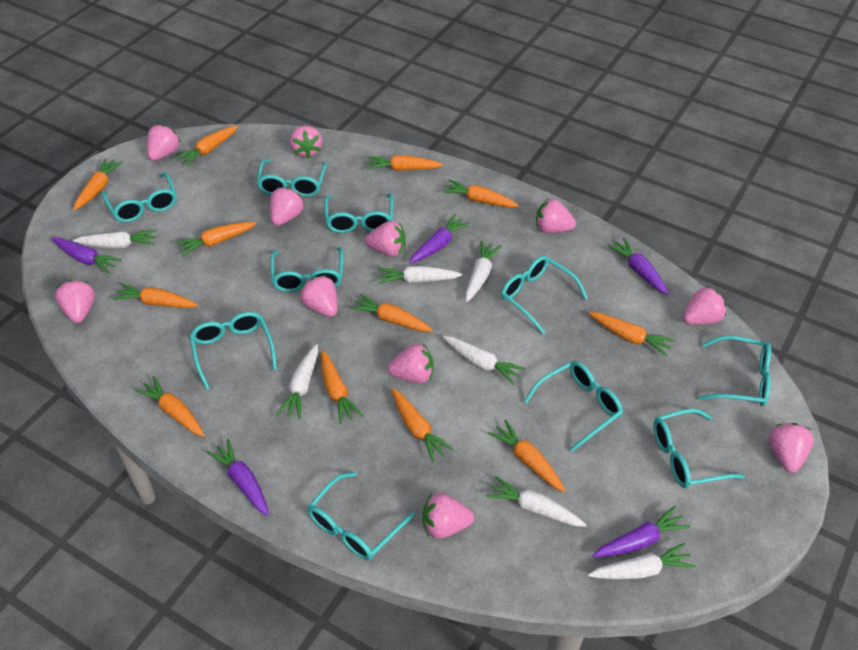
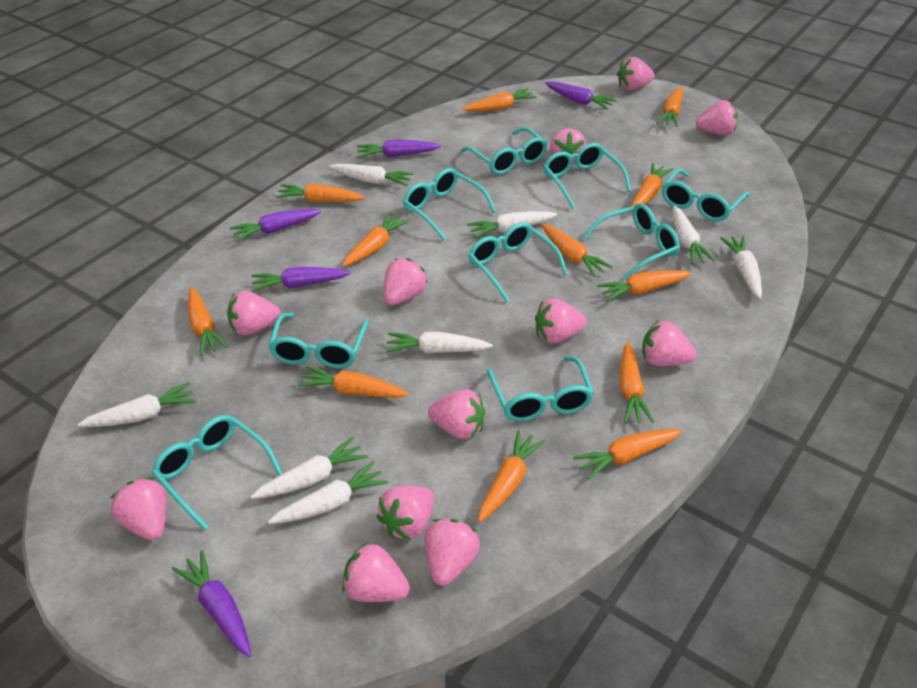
pink strawberry: [55,280,95,323] [147,124,181,161] [270,187,304,226] [290,126,322,159] [300,275,338,317] [365,221,406,256] [388,344,434,383] [422,493,474,539] [536,199,576,233] [683,286,727,325] [768,423,814,473] = 11 -> [111,477,167,541] [227,291,281,336] [342,542,410,602] [376,486,434,540] [384,258,428,305] [424,519,480,586] [428,389,485,439] [535,298,587,344] [550,128,586,164] [617,57,655,91] [642,320,697,366] [696,100,738,136] = 12
turquoise glasses: [102,173,177,222] [190,312,277,389] [256,159,327,197] [270,247,344,292] [307,472,415,560] [324,193,393,233] [501,256,588,334] [524,361,623,452] [653,408,745,488] [698,335,771,406] = 10 -> [152,415,283,530] [268,313,369,368] [403,168,496,241] [461,127,547,175] [468,222,568,302] [487,356,594,422] [543,143,631,209] [583,203,680,279] [662,169,749,221] = 9
white carrot: [73,230,157,249] [277,344,318,419] [377,266,462,284] [443,336,526,385] [465,241,501,302] [486,476,586,527] [588,543,695,579] = 7 -> [78,382,196,427] [251,437,368,499] [268,461,388,524] [329,164,414,186] [386,332,493,354] [467,211,557,238] [673,206,715,264] [720,236,762,299] = 8

